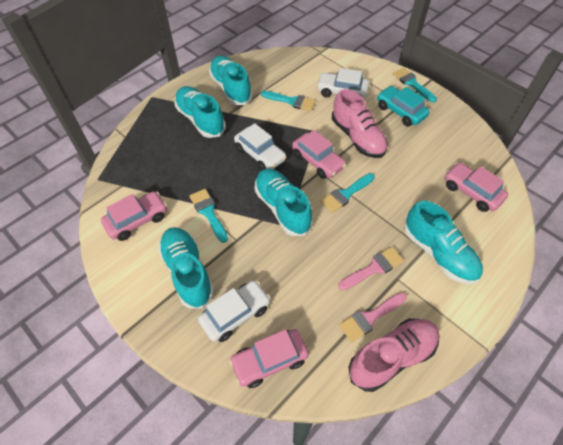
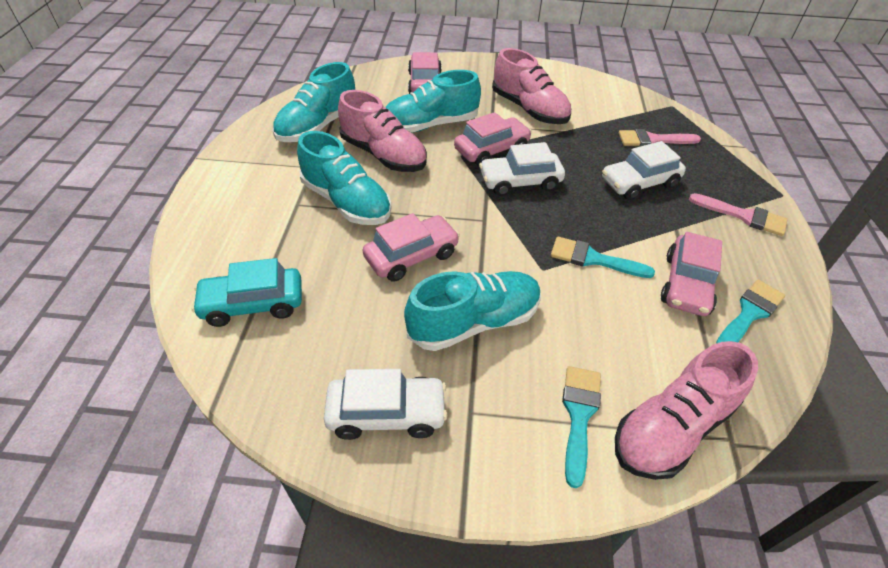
pink shoe: [332,89,388,158] [349,319,439,392] = 2 -> [338,90,427,172] [492,48,571,124] [615,341,758,480] = 3
turquoise brush: [189,189,228,243] [261,91,316,111] [321,173,375,213] [393,67,437,102] = 4 -> [551,237,655,278] [562,366,601,488] [716,280,785,343] = 3
turquoise shoe: [158,227,214,309] [174,86,226,138] [209,55,253,105] [255,169,313,236] [404,201,483,284] = 5 -> [273,62,355,142] [297,131,391,225] [385,70,481,133] [404,271,541,351] = 4

